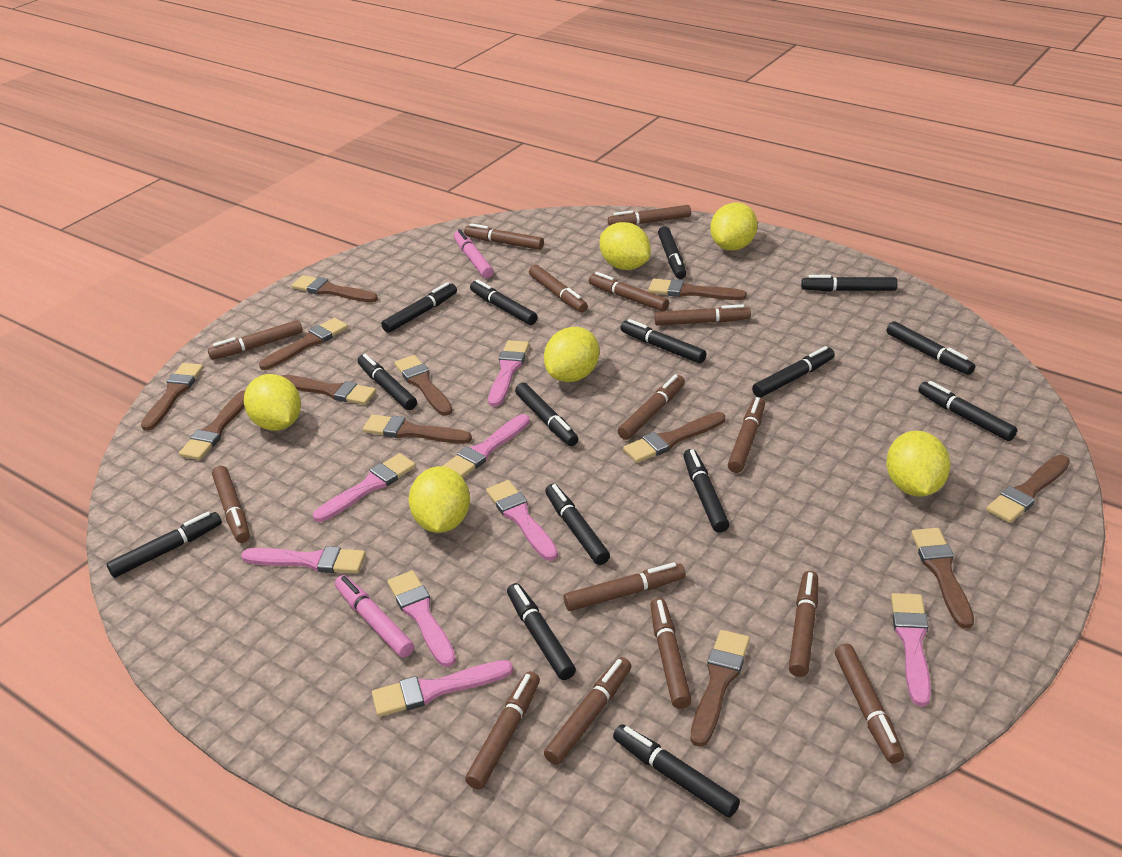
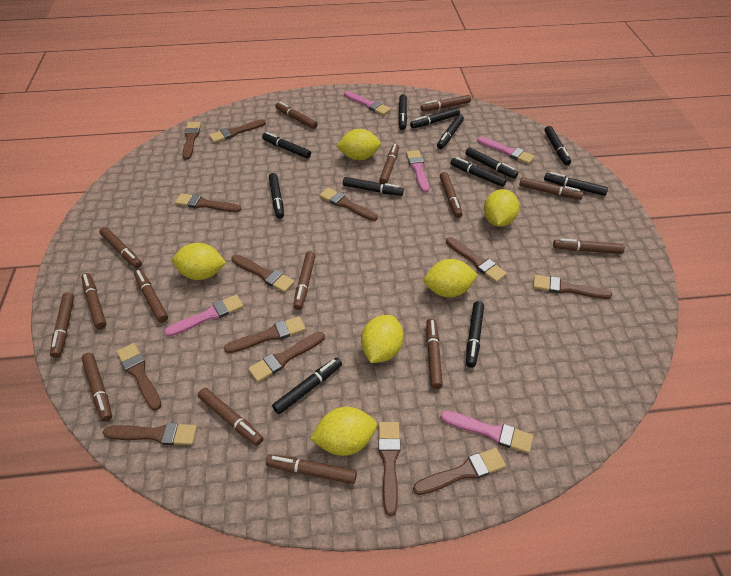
black marker: [106,512,222,578] [358,354,417,410] [381,282,457,333] [470,280,537,325] [507,583,576,680] [515,383,578,446] [545,484,610,565] [613,724,740,818] [620,319,707,363] [658,226,686,279] [683,449,729,533] [752,346,835,398] [801,275,897,292] [887,321,975,375] [918,381,1017,441] = 15 -> [262,132,311,158] [269,173,284,219] [272,358,342,414] [343,177,404,196] [398,94,407,130] [410,108,460,128] [437,114,464,149] [450,157,507,187] [465,147,518,179] [466,301,484,368] [544,172,608,196] [545,126,571,165] = 12
brown brush: [141,363,203,431] [179,390,246,460] [259,318,348,370] [282,375,376,405] [292,275,378,303] [363,415,472,444] [394,355,453,416] [623,412,725,463] [648,279,747,300] [691,630,750,747] [911,528,974,629] [986,455,1070,523] = 12 -> [103,423,197,445] [117,343,162,410] [175,193,241,212] [182,122,201,160] [209,119,266,143] [224,316,305,353] [231,255,295,292] [248,332,325,382] [319,188,378,221] [378,422,401,516] [413,448,506,495] [446,237,507,282] [533,275,612,299] = 13
pink brush: [241,546,366,573] [313,453,416,522] [372,660,513,717] [387,571,456,667] [442,414,530,478] [486,480,558,561] [488,340,529,407] [891,593,931,706] = 8 -> [164,295,244,337] [344,91,391,115] [406,150,429,193] [440,411,533,454] [477,137,535,164] = 5
pink marker: [335,575,414,658] [454,229,493,278] = 2 -> none = 0

